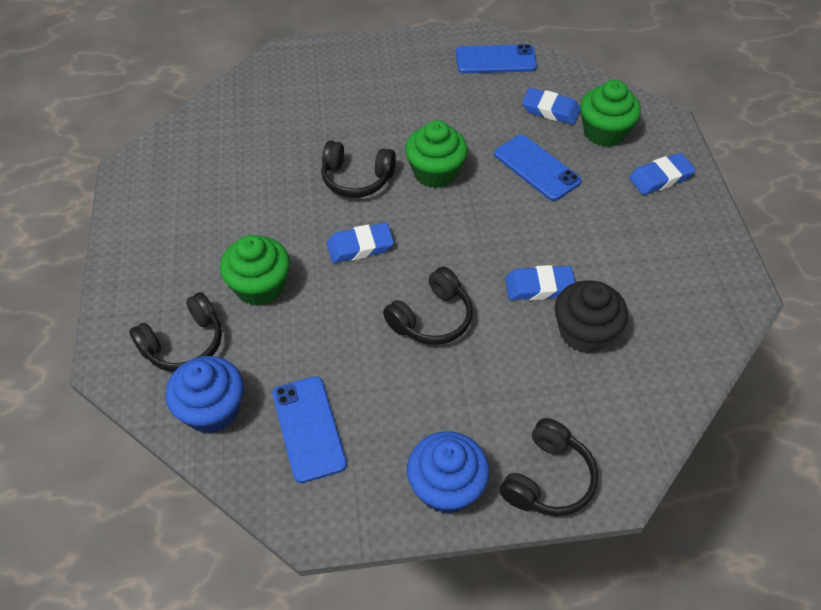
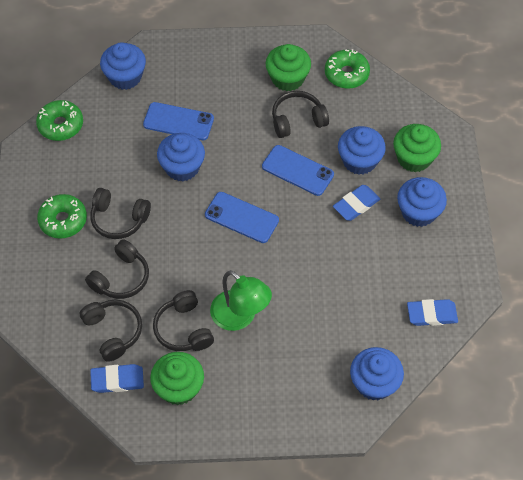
black cupcake: [555,280,628,354] = 1 -> none = 0
black headphones: [129,292,222,372] [321,140,396,198] [383,267,473,345] [500,418,598,516] = 4 -> [80,300,142,362] [85,239,149,299] [90,188,151,239] [153,290,214,351] [272,91,329,138] = 5
blue cupcake: [165,356,244,434] [407,431,489,514] = 2 -> [100,42,146,90] [157,133,205,181] [338,126,386,175] [350,347,404,401] [397,177,447,227] = 5
blue eraser: [327,223,394,263] [505,265,575,300] [522,88,581,125] [629,153,696,195] = 4 -> [90,364,144,393] [333,185,380,221] [407,299,458,326] = 3
green donut: none = 0 -> [36,100,83,141] [37,194,87,239] [325,49,370,89] = 3
green lamp: none = 0 -> [210,270,272,331] = 1

